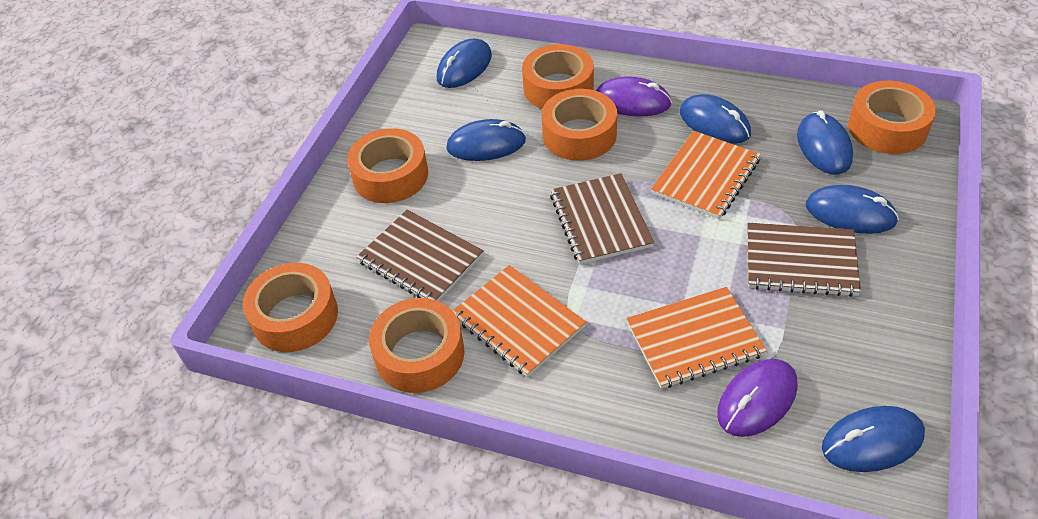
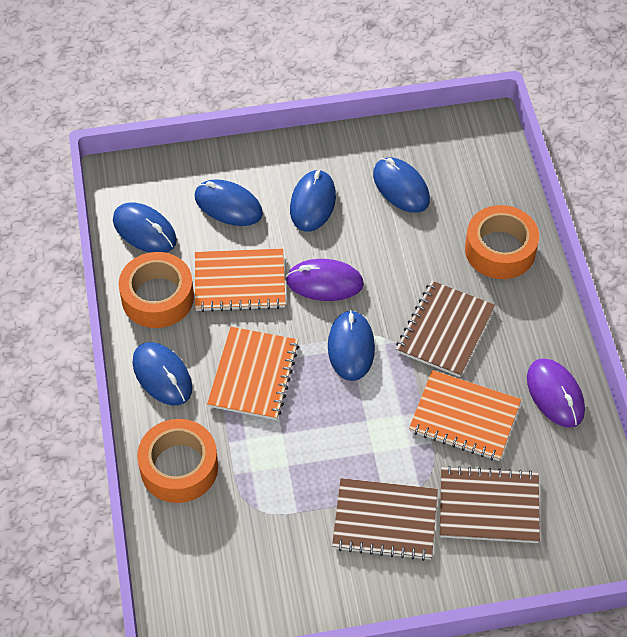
orange tape: [243,263,338,352] [347,128,428,203] [369,298,464,393] [522,44,594,109] [542,89,617,161] [848,81,936,154] = 6 -> [118,252,194,328] [137,419,218,503] [465,205,539,279] = 3

